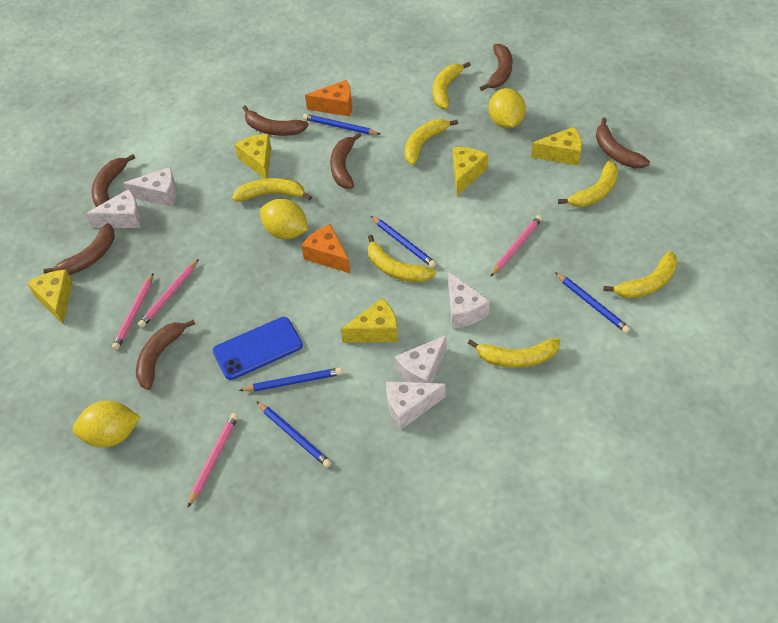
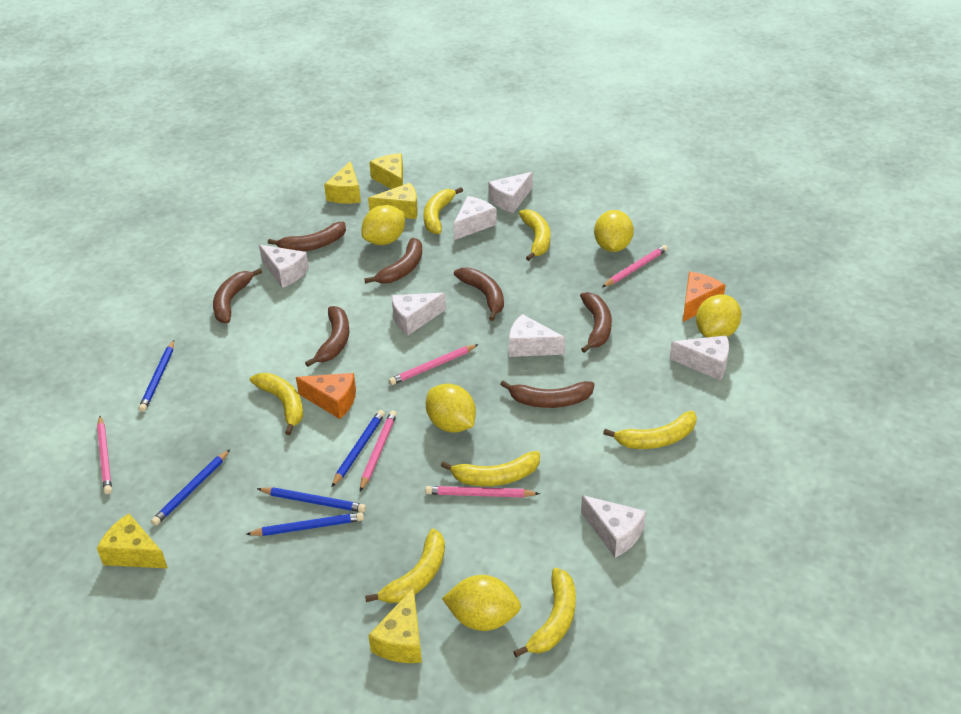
blue phone: [213,317,303,380] = 1 -> none = 0
pink pencil: [112,273,154,350] [138,259,199,328] [188,413,238,507] [490,215,543,277] = 4 -> [97,416,112,494] [360,410,397,491] [389,344,479,385] [425,486,540,497] [602,245,668,287] = 5
white cheese: [86,189,141,228] [123,167,177,207] [386,381,446,430] [395,335,447,383] [449,272,490,328] = 5 -> [259,245,309,288] [391,293,446,336] [453,196,497,240] [488,172,533,213] [509,314,565,357] [581,495,646,558] [670,335,729,380] = 7
yellow lemon: [73,401,140,448] [260,199,308,240] [489,88,526,129] = 3 -> [362,205,405,245] [426,383,476,433] [442,575,521,631] [594,210,634,252] [696,294,741,338] = 5

